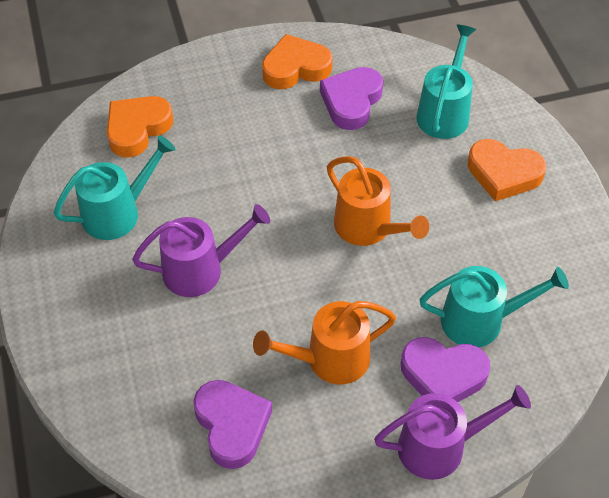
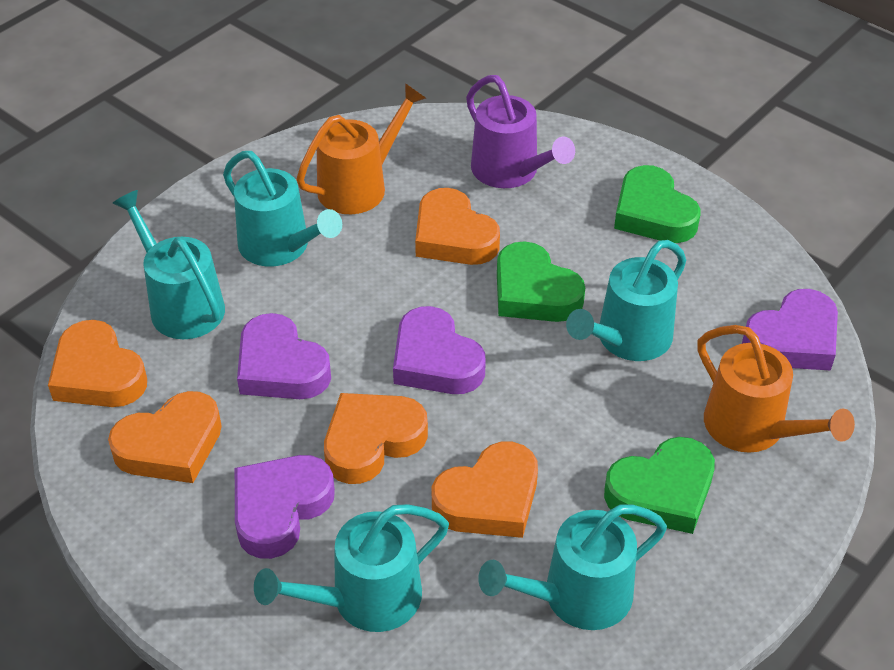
green heart: none = 0 -> [497,241,585,322] [604,437,715,534] [614,165,700,243] = 3
orange heart: [107,96,173,158] [262,34,333,89] [468,139,546,201] = 3 -> [48,320,147,407] [108,391,222,483] [324,393,428,484] [415,188,500,265] [431,442,538,538] = 5
purple heart: [193,380,272,469] [320,67,383,130] [401,337,490,402] = 3 -> [235,455,335,559] [237,313,331,399] [393,306,486,394] [742,289,838,370] = 4
purple watering can: [132,204,270,297] [374,385,531,480] = 2 -> [466,75,575,188] = 1
turquoise watering can: [54,136,176,240] [416,25,476,139] [420,266,569,347] = 3 -> [112,190,225,339] [223,151,342,267] [254,504,449,632] [478,505,667,630] [566,240,686,361] = 5

